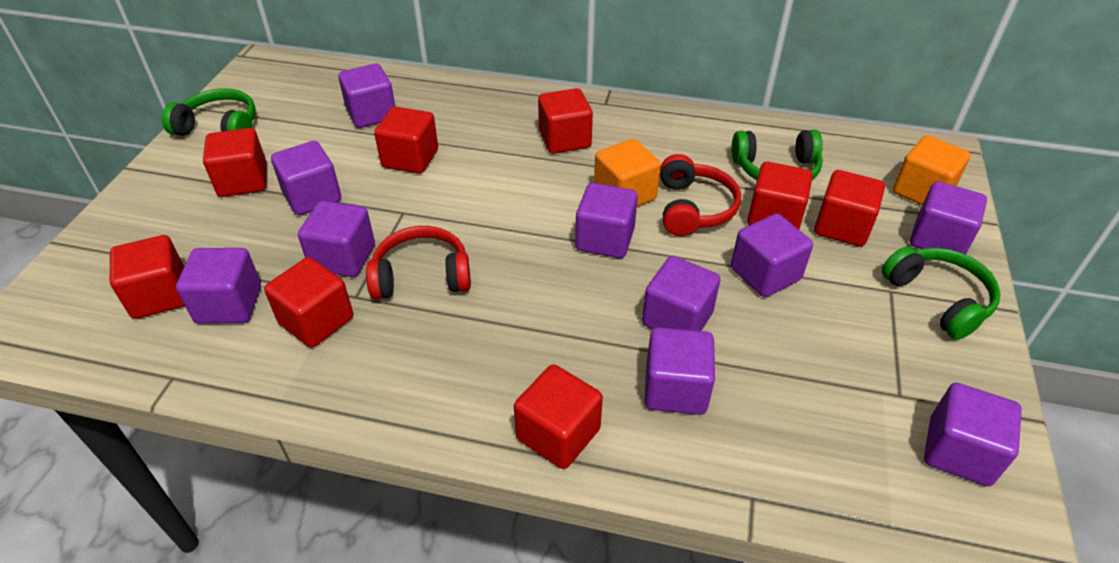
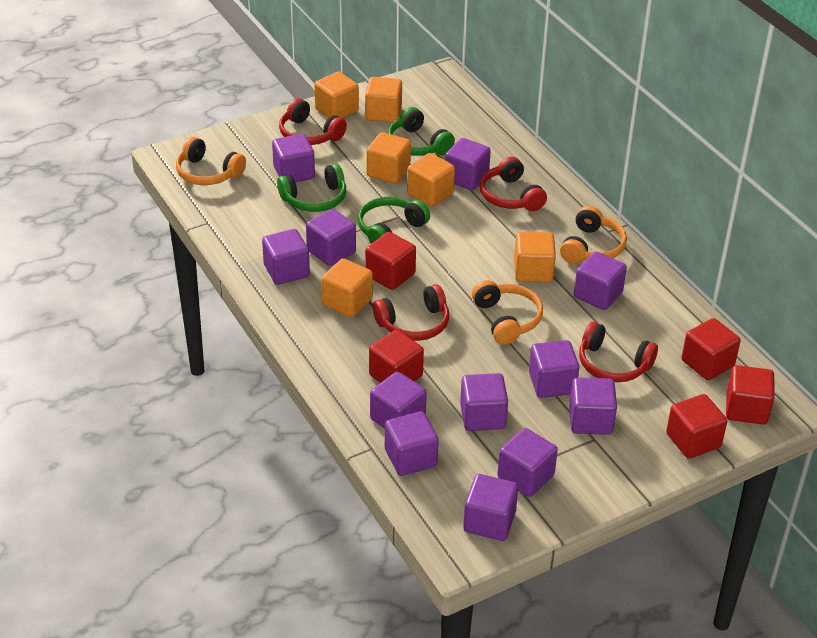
orange cube: [594,139,661,206] [893,135,971,205] = 2 -> [314,72,359,118] [321,258,373,318] [365,77,402,123] [366,132,411,184] [407,153,455,207] [514,232,556,282] = 6
orange headphones: none = 0 -> [176,137,246,185] [472,280,543,344] [560,206,627,264] = 3
purple cube: [176,248,261,324] [271,141,341,215] [298,201,375,277] [338,64,395,128] [575,183,638,258] [642,256,721,331] [644,327,715,415] [731,213,813,297] [910,181,987,254] [924,383,1022,486] = 10 -> [262,229,310,285] [272,134,315,182] [306,209,356,266] [370,371,427,429] [385,411,439,476] [445,138,491,190] [460,373,508,431] [463,474,518,541] [497,428,558,497] [529,340,579,398] [569,377,617,435] [574,251,627,310] = 12
red cube: [110,235,185,319] [203,128,267,197] [264,257,353,348] [374,106,438,174] [514,364,603,469] [538,88,593,154] [747,162,813,229] [814,170,885,247] = 8 -> [365,232,416,290] [369,330,424,383] [666,394,727,459] [682,318,741,380] [726,365,775,425] = 5
red headphones: [366,226,471,299] [660,154,741,236] = 2 -> [279,98,347,145] [373,284,449,341] [480,156,547,211] [579,322,658,382] = 4

